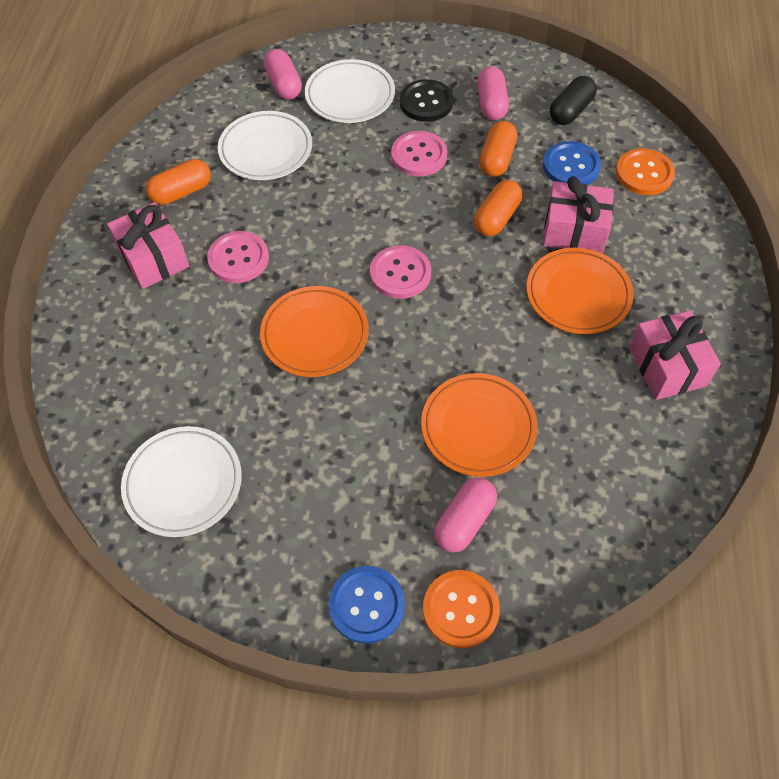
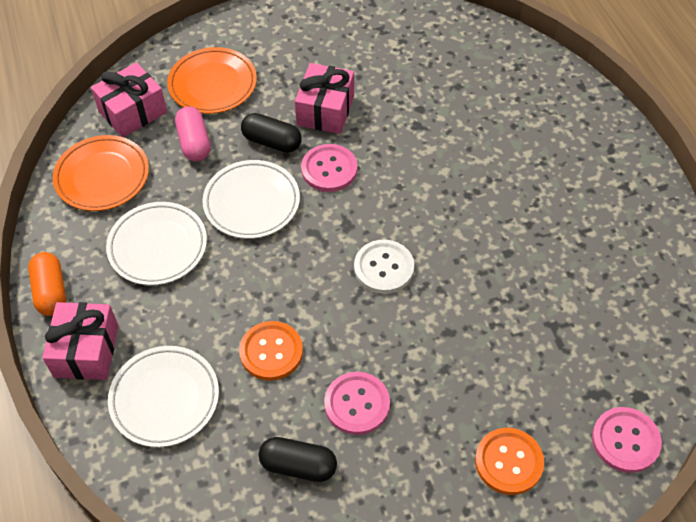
black button: [400,79,453,122] = 1 -> none = 0
black capsule: [550,76,597,125] = 1 -> [241,113,302,153] [258,437,337,482] = 2
blue button: [328,566,405,644] [543,141,601,185] = 2 -> none = 0
orange capsule: [146,159,211,205] [474,180,522,236] [479,121,517,177] = 3 -> [28,252,66,316] = 1
orange plate: [260,286,369,377] [421,373,537,477] [527,248,633,334] = 3 -> [53,135,149,211] [167,47,257,114] = 2
pink capsule: [264,49,302,100] [434,477,497,553] [477,66,509,120] = 3 -> [175,107,210,162] = 1
white button: none = 0 -> [354,240,414,294] = 1

